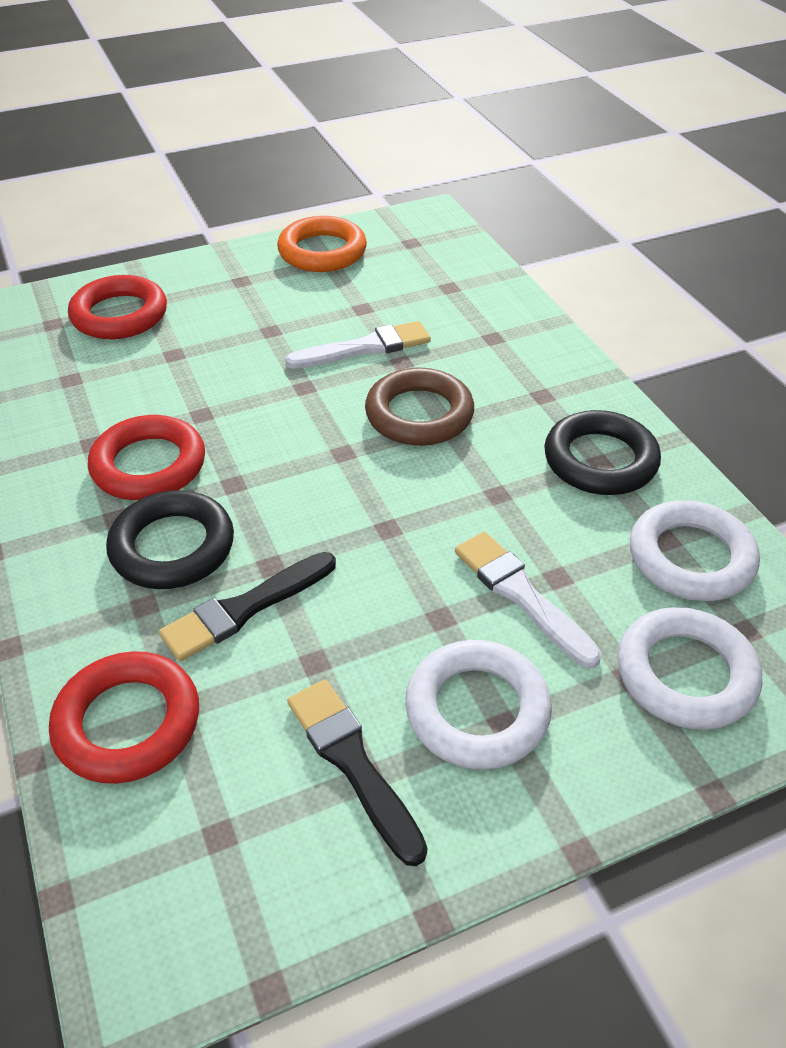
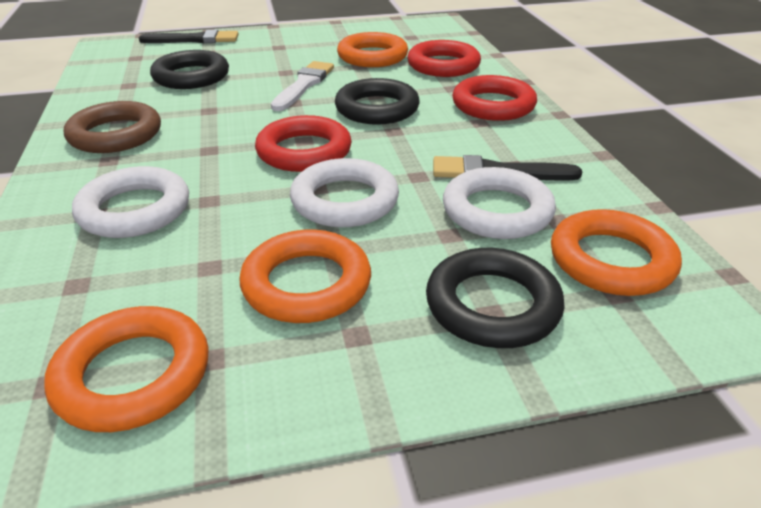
black ring: [106,490,234,589] [544,410,661,495] = 2 -> [150,50,229,89] [335,78,420,125] [426,248,565,348] = 3
orange ring: [277,216,367,272] = 1 -> [44,306,209,432] [239,229,371,323] [337,32,408,67] [551,209,682,296] = 4
white brush: [285,321,431,369] [455,532,602,668] = 2 -> [271,61,334,111] = 1

